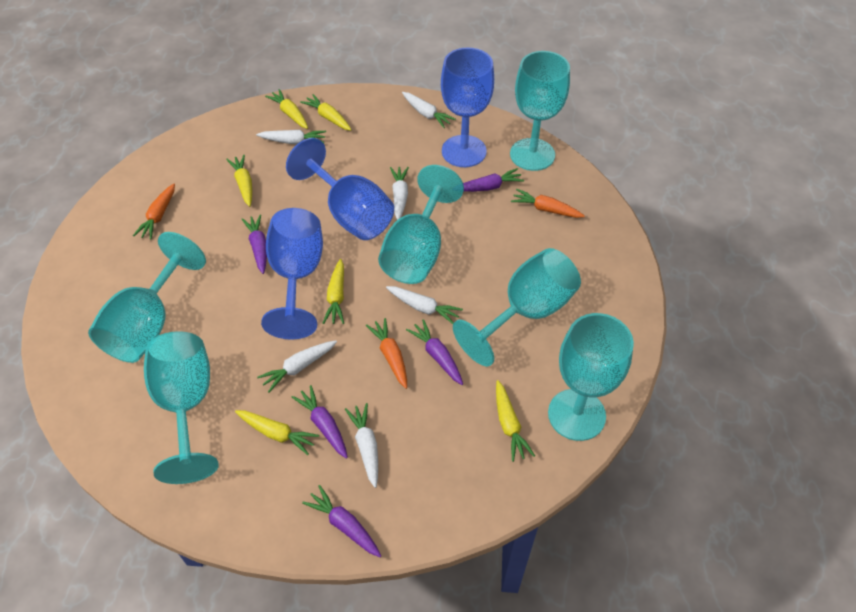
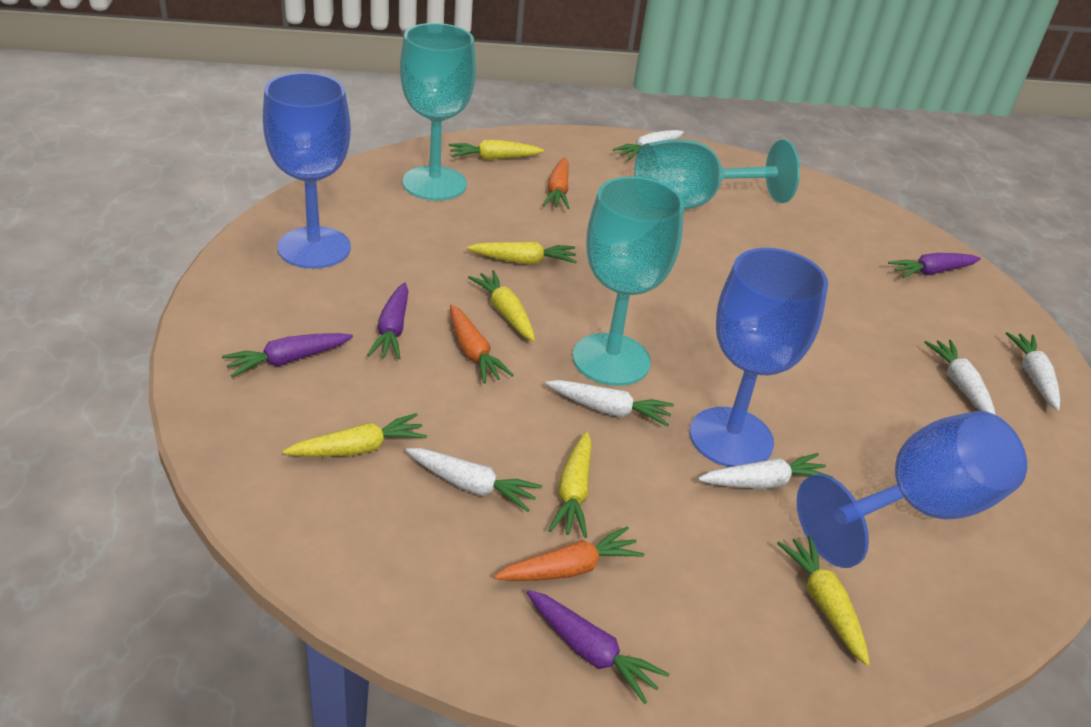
purple carrot: [242,214,267,274] [292,385,348,459] [302,485,381,557] [406,319,463,385] [463,168,524,192] = 5 -> [222,333,353,377] [367,282,409,359] [526,590,669,704] [888,253,981,278] = 4
turquoise goblet: [88,232,206,363] [144,331,219,484] [378,165,464,284] [453,248,581,366] [510,51,570,171] [548,313,634,441] = 6 -> [400,23,476,201] [573,176,684,386] [634,139,800,210] = 3

